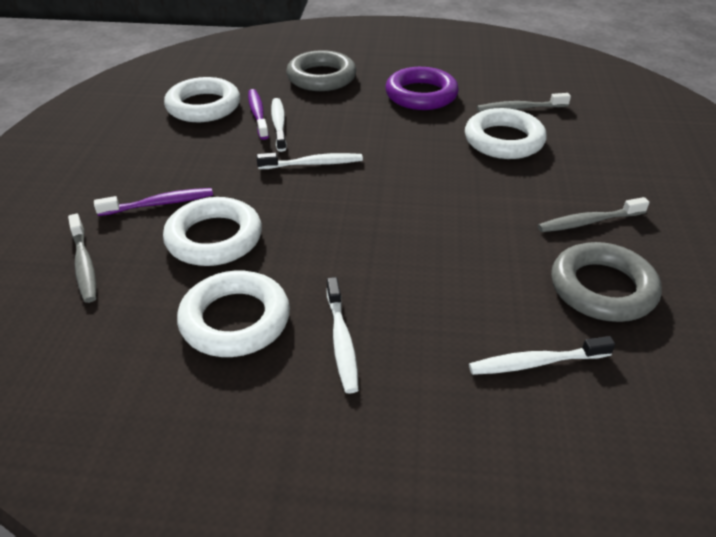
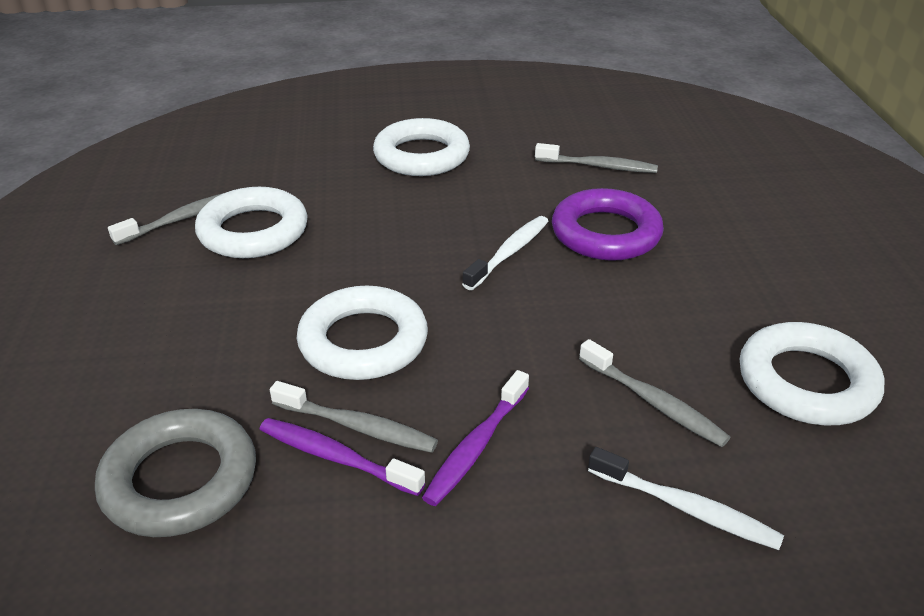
grey ring: [286,50,356,91] [551,242,662,322] = 2 -> [95,409,256,537] = 1
grey toothbrush: [68,214,96,303] [477,93,571,112] [538,197,649,232] = 3 -> [108,193,223,245] [270,381,438,453] [535,143,658,173] [579,339,730,447] = 4
white toothbrush: [256,153,363,169] [271,98,287,152] [327,277,359,394] [469,336,615,375] = 4 -> [462,216,549,290] [588,447,784,550] = 2

